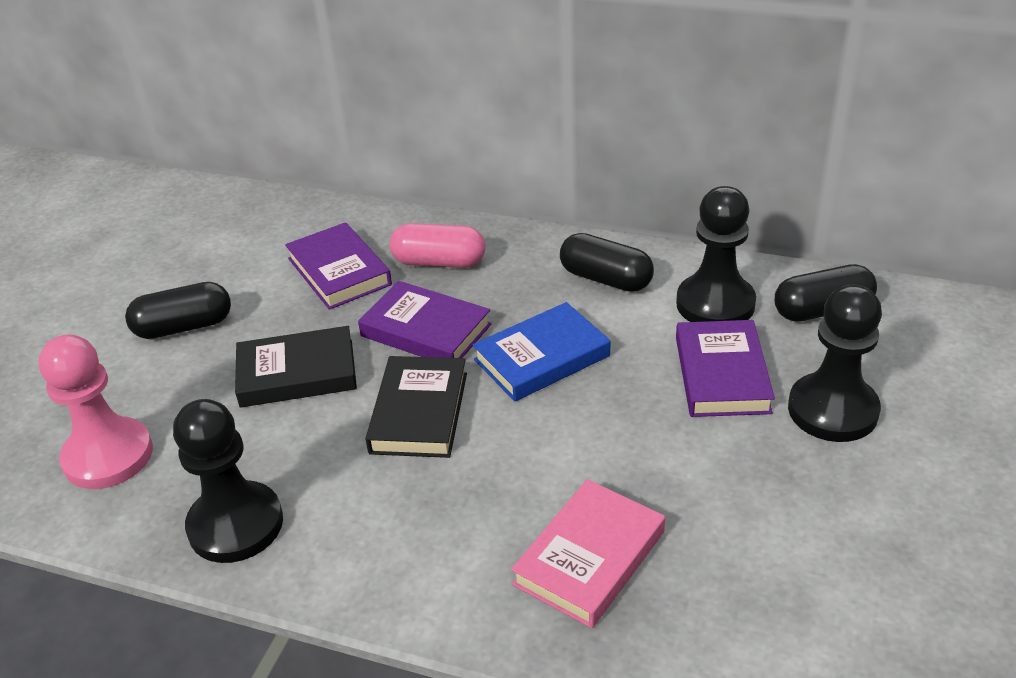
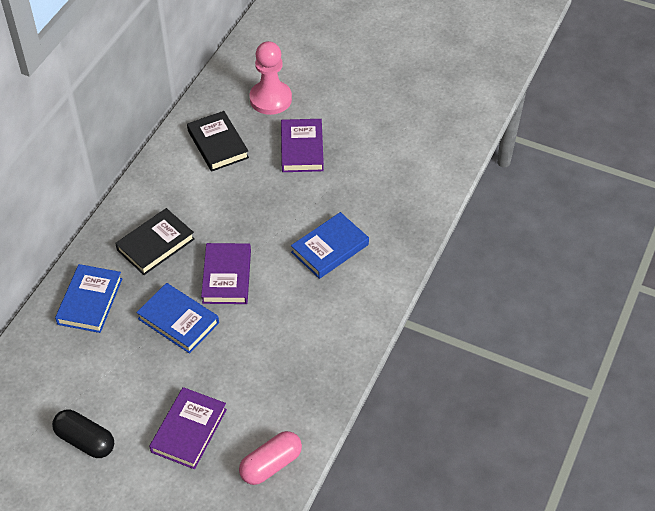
black capsule: [125,282,231,339] [560,233,654,292] [775,264,877,322] = 3 -> [52,410,114,458] = 1
black pawn: [173,399,283,563] [676,186,756,322] [788,284,882,442] = 3 -> none = 0
blue book: [473,302,610,401] = 1 -> [55,264,122,333] [136,283,219,354] [291,212,369,279] = 3
pink book: [511,479,665,628] = 1 -> none = 0

